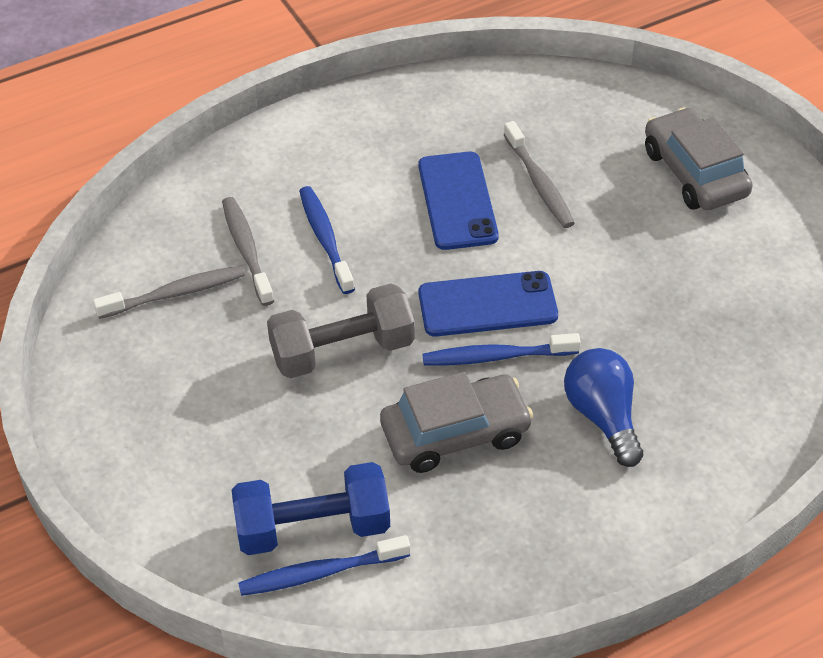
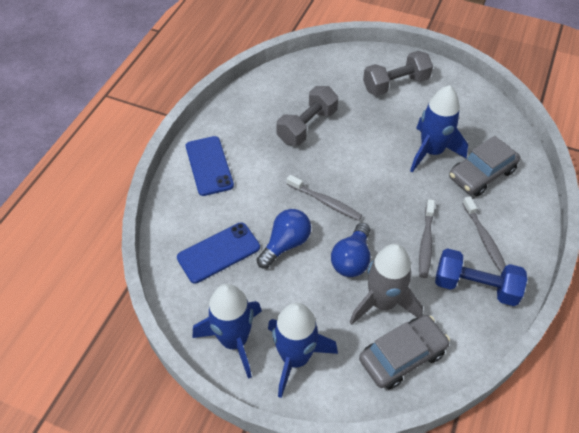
blue light bulb: [564,348,643,467] = 1 -> [256,209,311,268] [331,223,370,277] = 2
blue rocket: none = 0 -> [193,284,262,379] [268,303,338,398] [410,85,468,173] = 3
blue toothbrush: [238,535,410,596] [299,186,355,294] [422,333,581,365] = 3 -> none = 0
grey dumbbell: [267,283,415,378] = 1 -> [276,86,338,146] [363,51,433,96] = 2
grey rocket: none = 0 -> [349,244,423,325] = 1

